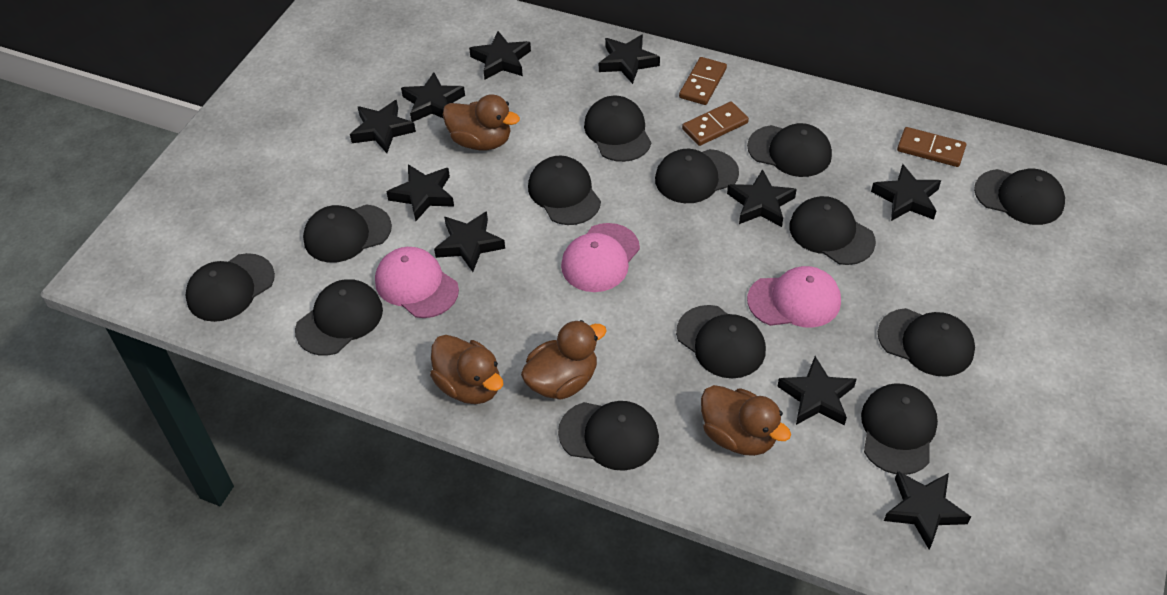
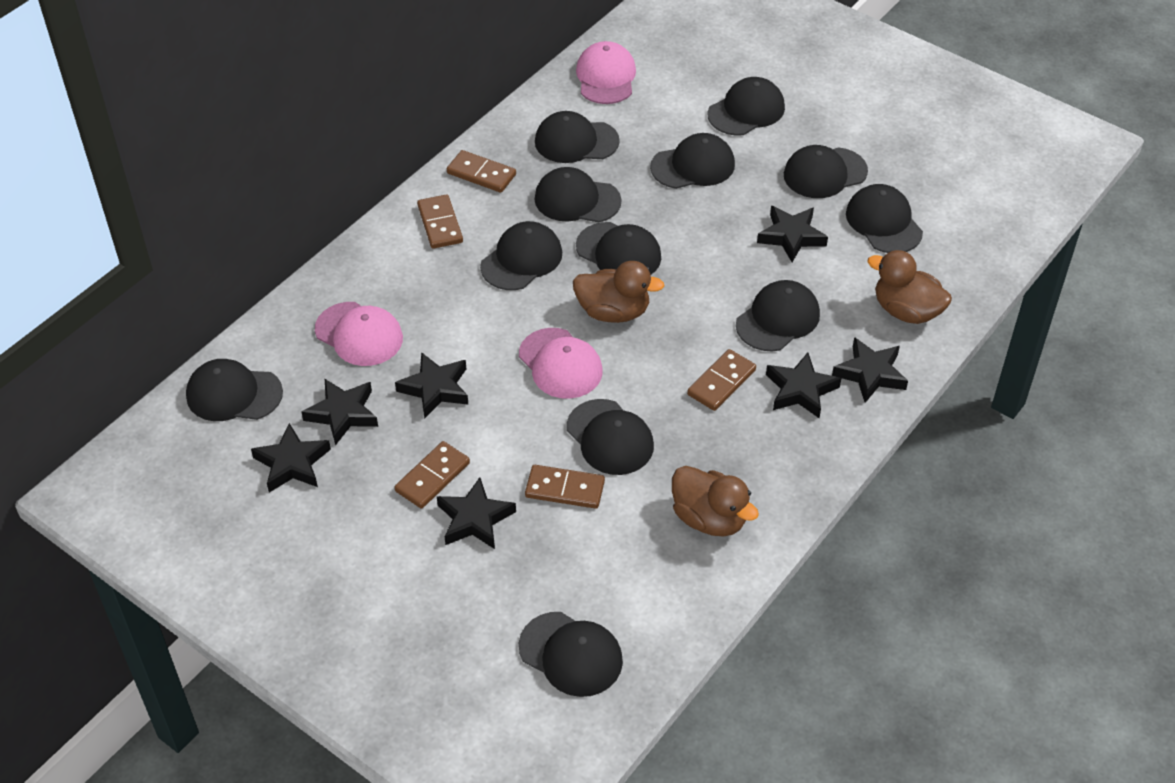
black cap: [185,253,275,322] [295,279,383,356] [303,204,392,263] [528,156,601,225] [558,401,659,471] [584,96,651,162] [655,149,739,203] [676,305,766,379] [747,123,832,177] [789,196,876,265] [861,383,938,475] [878,308,975,377] [974,169,1065,225] = 13 -> [186,359,283,421] [480,221,562,290] [519,612,623,697] [534,167,621,222] [535,111,620,163] [567,399,654,475] [576,222,661,275] [650,133,735,189] [708,77,785,136] [736,280,820,351] [784,145,868,198] [846,184,923,253] = 12
black star: [350,100,416,153] [386,164,454,221] [401,72,465,122] [434,211,505,272] [469,31,531,80] [599,34,660,84] [727,169,797,227] [777,356,856,425] [871,164,941,221] [884,471,971,549] = 10 -> [251,423,331,493] [301,379,378,446] [395,352,468,419] [437,477,516,549] [757,206,828,262] [766,352,841,418] [832,337,908,403] = 7
brown domino: [679,57,727,105] [682,102,749,146] [897,127,966,167] = 3 -> [395,441,470,509] [417,194,463,249] [447,150,516,193] [525,465,605,509] [687,349,756,411] = 5
brown duck: [430,335,503,404] [443,94,520,150] [521,320,607,400] [701,385,791,456] = 4 -> [573,261,665,323] [672,466,759,536] [867,250,952,324] = 3

